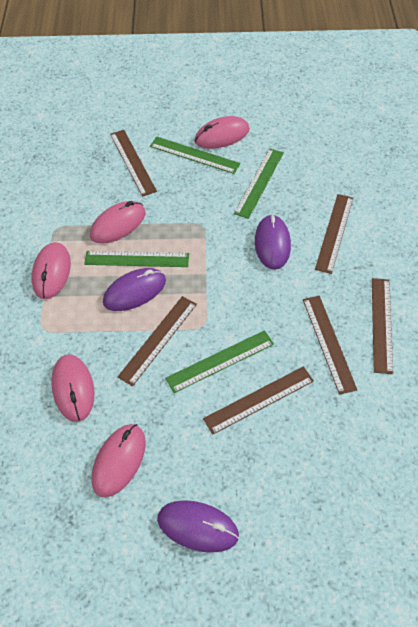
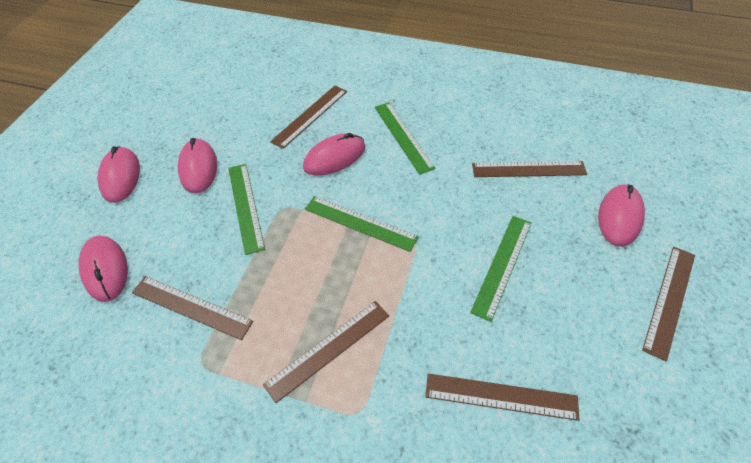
purple mouse: [103,268,166,311] [157,500,239,553] [255,214,291,270] = 3 -> none = 0

